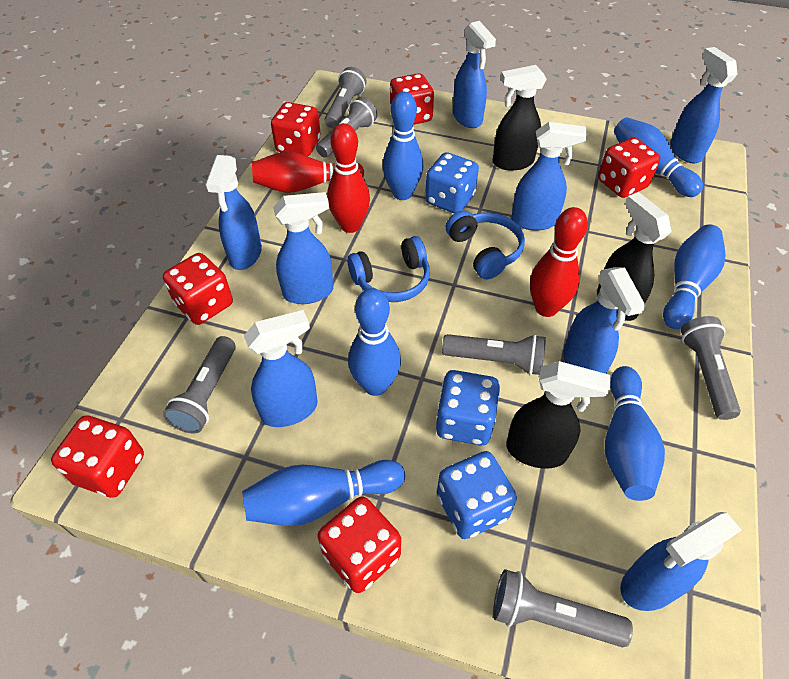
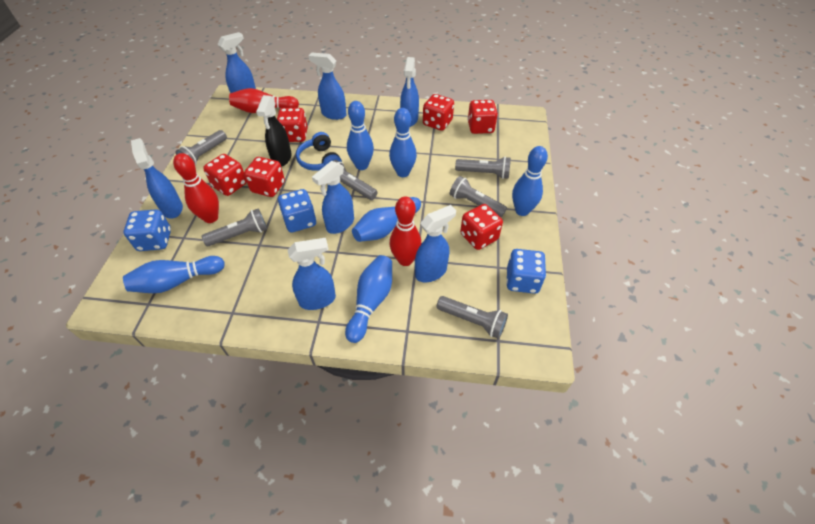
black spray bottle: [493,65,547,171] [506,361,611,469] [597,192,671,321] = 3 -> [256,95,292,167] = 1
blue headphones: [347,236,430,302] [446,210,525,279] = 2 -> [296,132,342,171] = 1
blue spray bottle: [205,155,262,270] [244,310,318,427] [273,192,333,304] [453,21,496,128] [511,122,587,231] [563,267,646,374] [620,512,741,611] [670,47,738,163] = 8 -> [131,138,183,218] [217,32,256,93] [288,238,336,310] [309,53,347,120] [312,161,354,234] [400,57,419,127] [415,205,456,282] = 7

